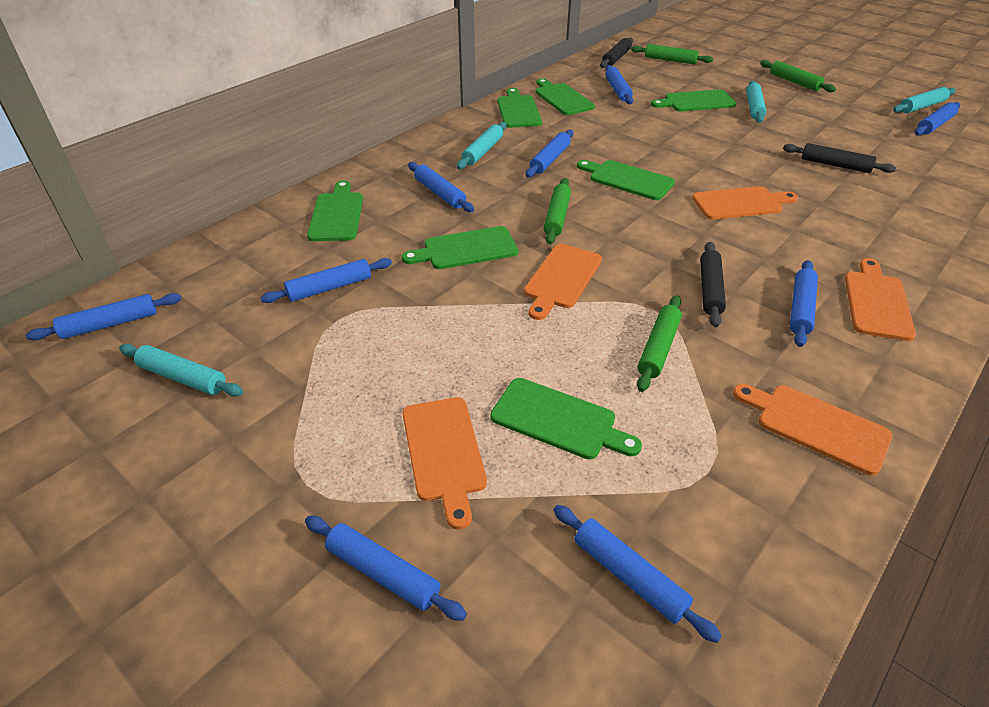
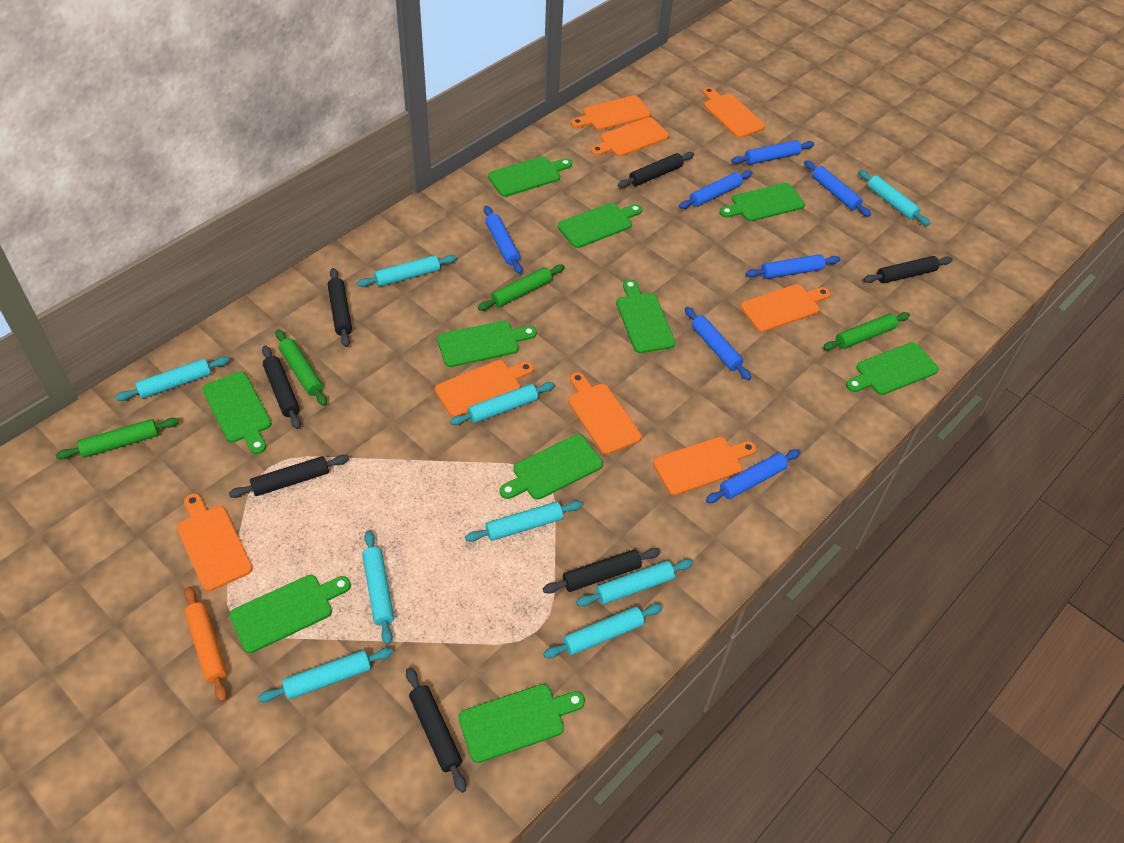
black rolling pin: [600,37,633,68] [700,242,726,327] [783,143,896,173] = 3 -> [229,455,349,498] [262,345,301,429] [328,268,352,347] [406,667,466,793] [543,548,660,594] [618,152,694,188] [863,256,953,284] = 7
blue rolling pin: [25,293,181,341] [260,258,392,303] [305,516,467,621] [408,162,474,212] [526,130,573,178] [554,505,722,643] [605,65,633,104] [790,260,818,347] [914,102,960,136] = 9 -> [484,206,522,274] [679,170,752,209] [685,307,751,380] [706,449,801,503] [731,140,814,165] [746,254,840,279] [804,160,871,217] = 7
green cutting board: [307,180,363,241] [402,226,518,269] [490,378,642,459] [497,88,542,128] [535,78,595,115] [577,160,675,200] [651,89,736,112] = 7 -> [202,371,272,454] [229,575,351,653] [437,321,537,367] [458,684,585,763] [488,156,572,197] [500,434,603,500] [558,203,642,248] [616,280,675,353] [720,183,805,221] [846,342,939,395] = 10
orange cutting board: [402,397,487,529] [524,244,602,320] [692,186,798,220] [733,384,892,476] [845,258,916,341] = 5 -> [177,493,253,591] [435,360,534,417] [568,372,642,455] [571,95,651,130] [591,117,669,157] [653,437,756,495] [703,87,765,138] [740,284,830,332] = 8
orange rolling pin: none = 0 -> [184,586,227,702] = 1
turquoise rolling pin: [119,344,243,397] [457,122,507,169] [746,81,766,123] [893,87,956,113] = 4 -> [116,357,230,401] [258,648,393,702] [357,255,457,287] [362,530,394,645] [450,382,555,425] [465,501,582,542] [543,604,663,658] [576,559,693,607] [858,170,930,226] = 9

